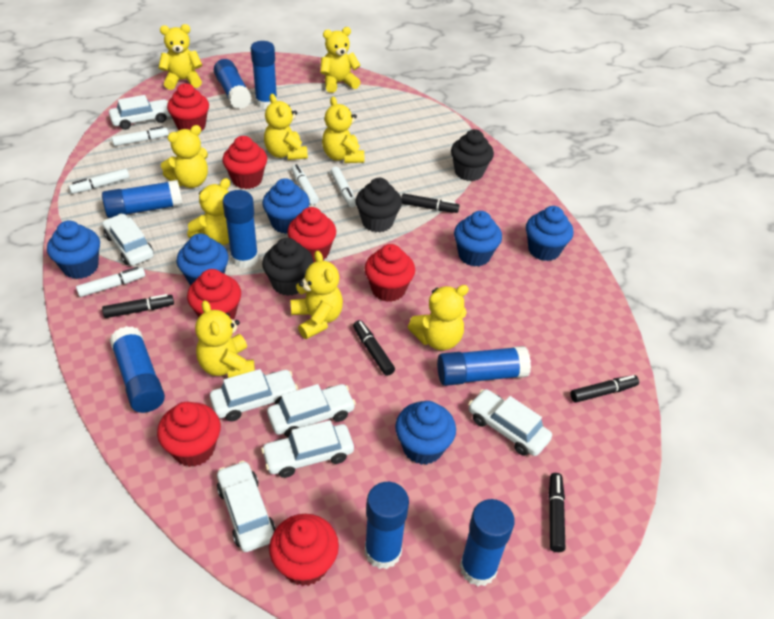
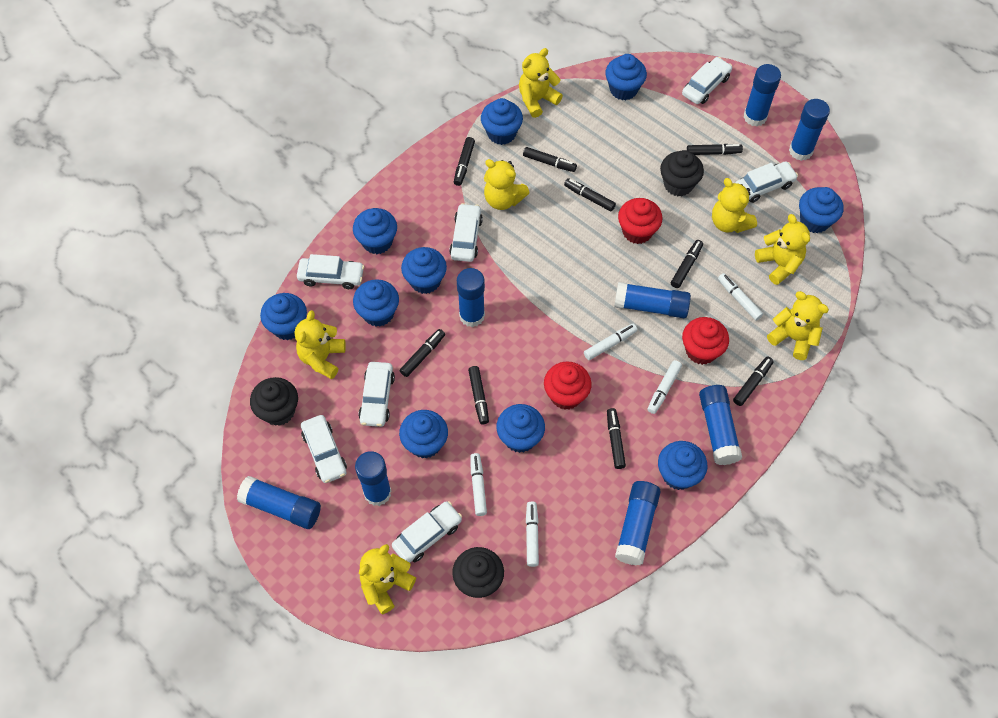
black marker: [102,294,174,318] [353,320,395,376] [401,193,459,213] [548,473,565,552] [570,375,639,403] = 5 -> [400,329,445,377] [454,137,475,186] [468,366,489,424] [523,147,577,172] [564,178,616,212] [607,408,626,469] [671,240,703,288] [687,144,743,155] [733,357,774,406] = 9
blue cupcake: [47,220,100,279] [177,233,229,285] [262,178,310,234] [395,401,456,465] [454,211,502,266] [526,206,573,261] = 6 -> [260,293,307,340] [353,208,397,254] [353,279,399,327] [399,410,448,459] [401,247,447,294] [481,98,523,145] [496,404,545,453] [605,54,647,100] [658,441,708,490] [799,187,843,233] = 10
red cupcake: [157,402,221,467] [167,83,209,131] [187,269,241,320] [222,136,267,189] [269,514,339,586] [287,207,336,262] [365,244,415,302] = 7 -> [544,361,592,410] [618,198,663,244] [682,317,729,365] = 3
yellow teddy bear: [159,24,202,90] [161,125,208,188] [187,178,230,245] [195,300,255,378] [264,94,308,160] [290,251,343,339] [320,27,361,93] [322,96,364,163] [408,285,469,350] = 9 -> [295,310,346,379] [359,544,416,614] [484,159,530,210] [519,48,563,118] [712,178,757,233] [755,214,810,285] [767,291,829,360] = 7

